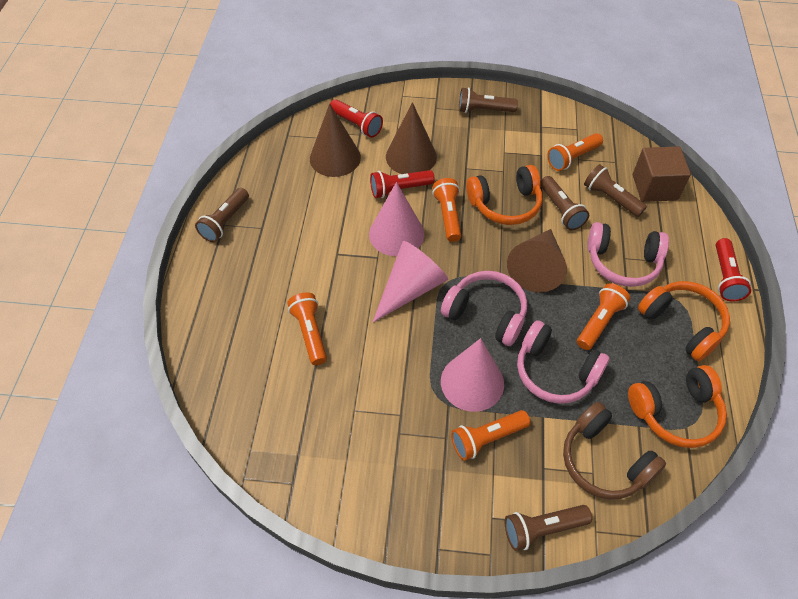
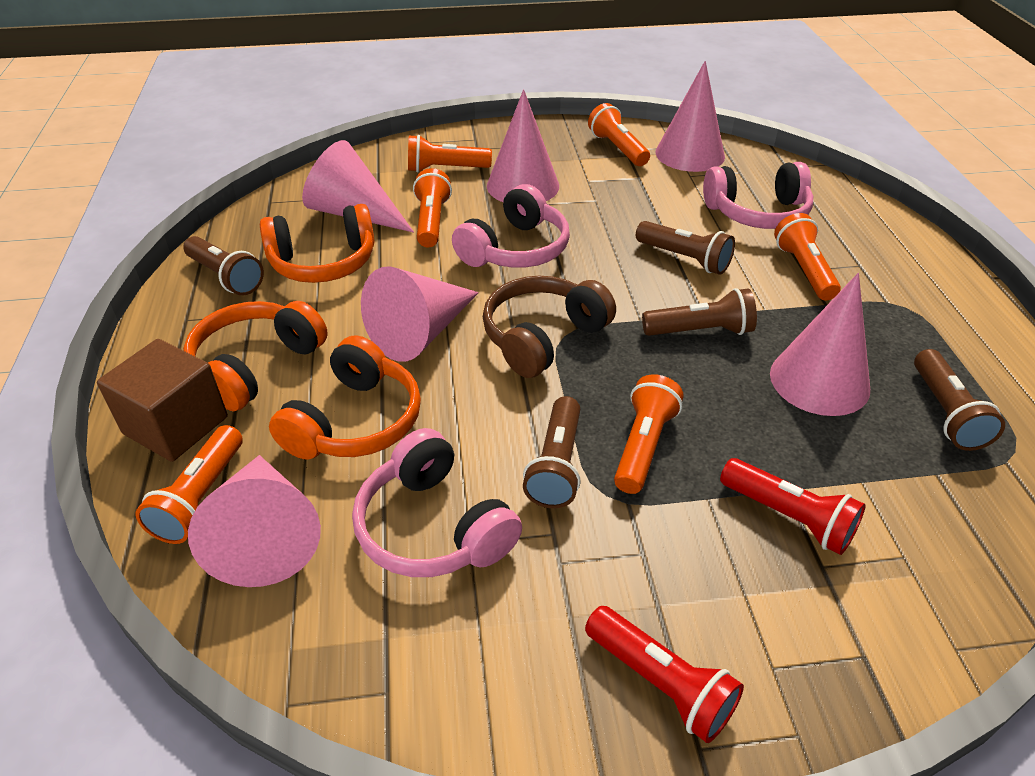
brown cone: [310,103,361,177] [386,102,437,174] [507,229,567,292] = 3 -> none = 0
orange flashlight: [287,292,327,365] [432,178,461,242] [451,410,530,461] [547,133,603,171] [577,283,630,350] = 5 -> [135,425,243,544] [408,135,492,173] [413,168,452,247] [588,103,650,166] [614,374,683,494] [774,213,841,300] = 6
pink cone: [369,182,424,256] [373,241,448,322] [441,338,504,412] = 3 -> [188,455,321,587] [302,140,414,233] [361,266,479,362] [487,89,559,202] [655,61,725,172] [770,273,870,416] = 6
red flashlight: [330,99,383,138] [370,170,435,198] [716,238,751,302] = 3 -> [585,606,744,743] [720,458,866,555] = 2

